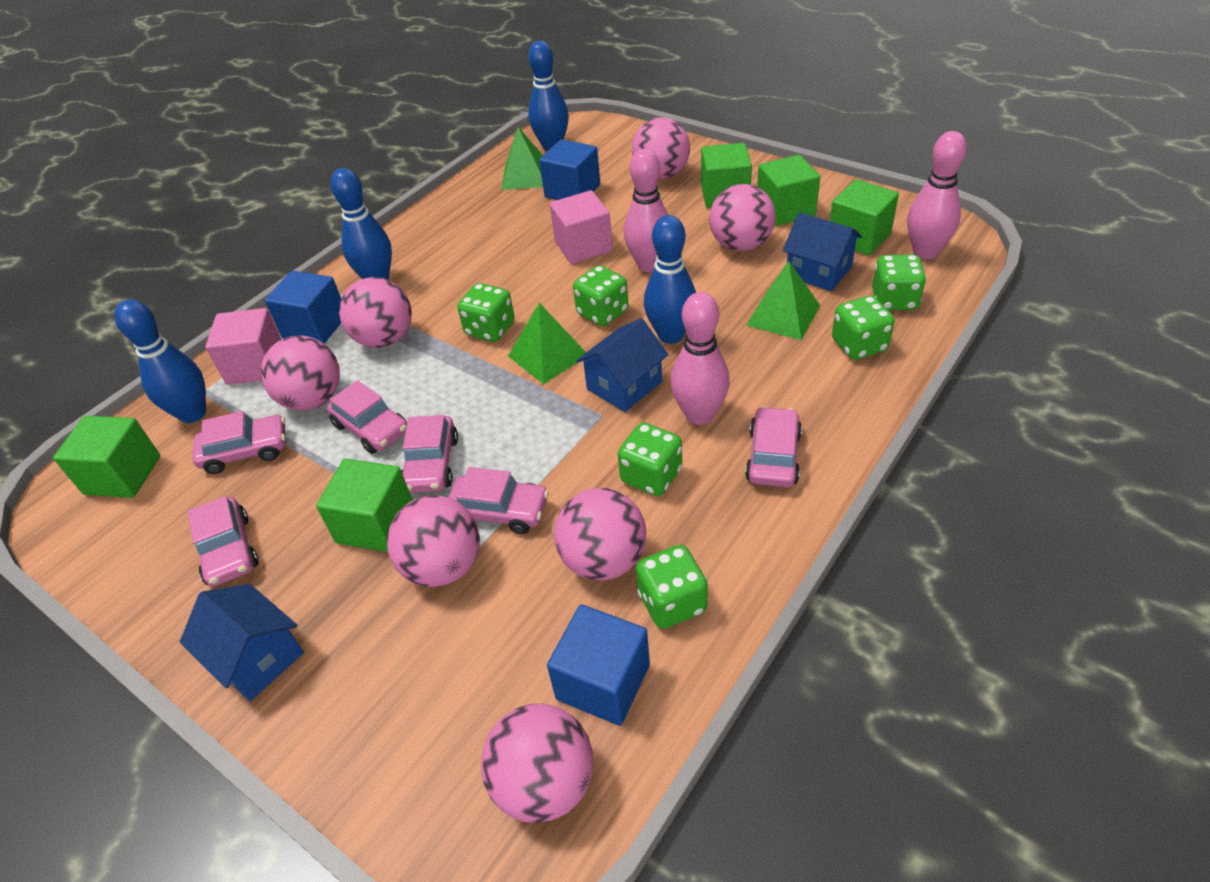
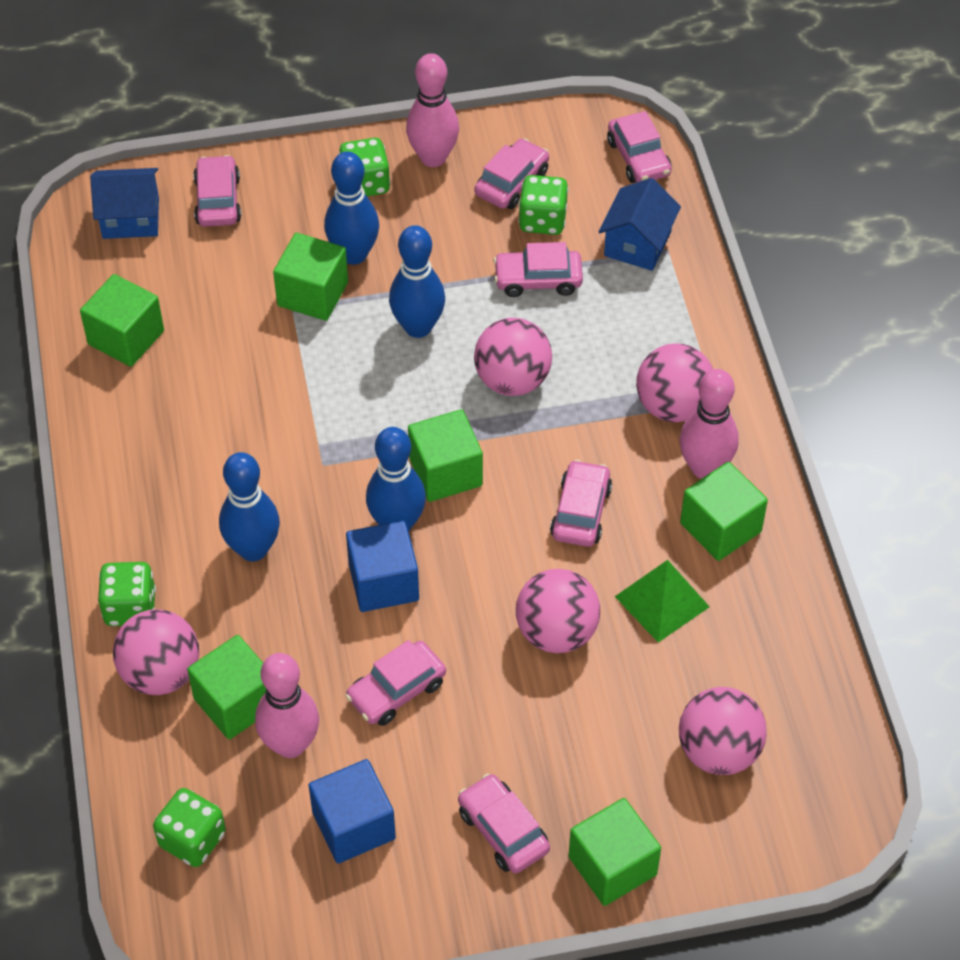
blue cube: [265,271,341,344] [539,139,600,200] [547,604,650,726] = 3 -> [309,759,396,863] [346,520,419,612] = 2
blue house: [180,584,304,701] [576,318,669,412] [783,212,862,291] = 3 -> [90,168,159,239] [599,178,681,271] = 2
green cube: [53,416,160,498] [316,459,413,552] [701,143,752,208] [757,155,820,226] [830,179,899,256] = 5 -> [80,274,164,367] [187,635,266,739] [273,233,348,321] [408,409,483,502] [569,798,661,906] [680,462,768,561] = 6
green dice: [457,283,515,342] [573,265,629,326] [618,423,682,496] [636,545,708,629] [832,296,895,360] [872,255,926,310] = 6 -> [98,562,156,626] [153,788,226,867] [339,138,390,196] [519,175,569,235] = 4
green pyramid: [502,127,543,190] [508,303,586,384] [746,261,820,340] = 3 -> [615,560,710,643] = 1
pink ball: [261,336,340,411] [339,277,412,348] [387,495,480,587] [481,704,593,823] [554,488,646,581] [632,117,690,179] [709,184,776,251] = 7 -> [113,609,199,695] [474,318,552,396] [516,569,600,653] [636,343,713,422] [679,687,767,775] = 5
pink car: [187,496,259,587] [192,411,286,474] [326,380,407,454] [401,415,458,493] [448,467,549,534] [745,406,802,487] = 6 -> [193,155,241,227] [346,640,446,726] [458,774,550,873] [475,138,549,209] [493,242,583,297] [550,460,612,547] [607,111,672,183] = 7
pink cube: [205,308,282,385] [550,190,613,264] = 2 -> none = 0

